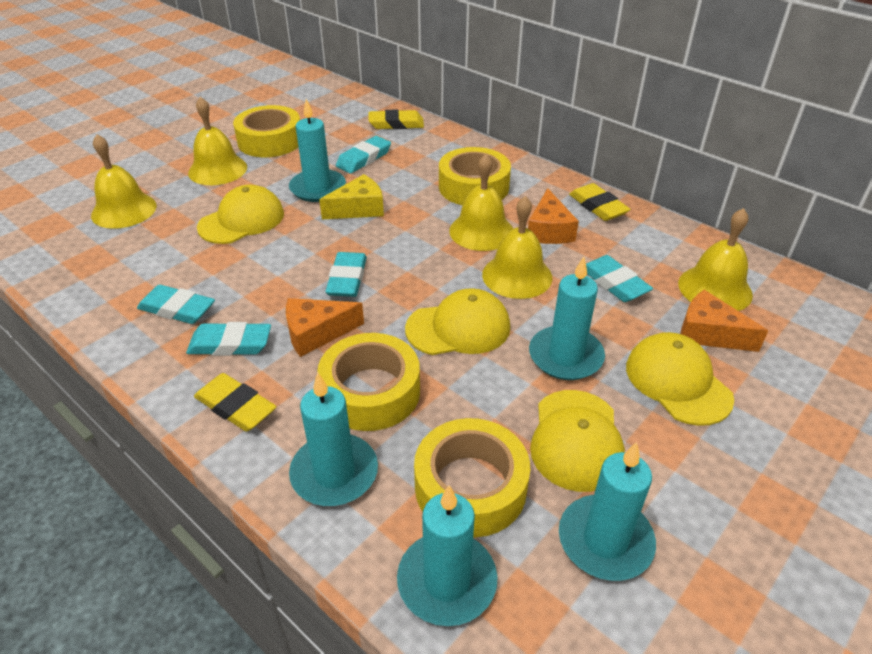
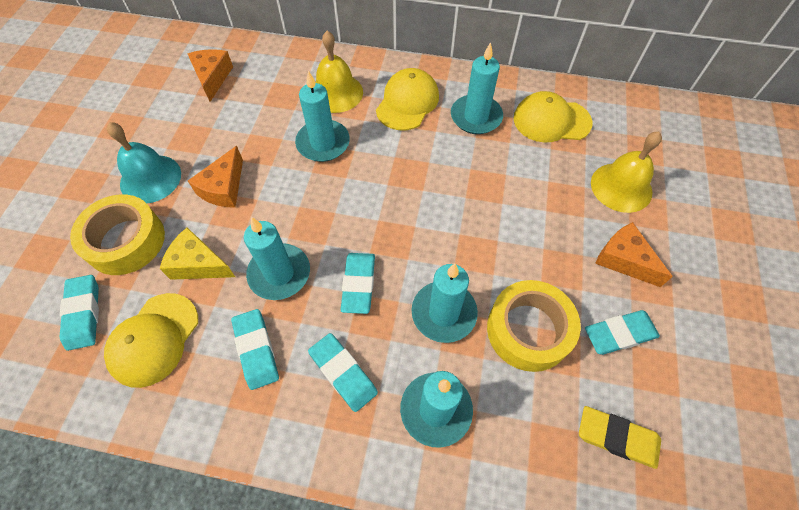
turquoise bell: none = 0 -> [107,122,181,203] = 1
yellow bell: [91,134,157,229] [188,97,247,185] [449,154,513,251] [482,196,552,299] [678,208,753,311] = 5 -> [315,31,363,113] [591,132,662,213] = 2
yellow cap: [197,185,284,244] [405,288,510,355] [530,390,625,492] [626,332,734,426] = 4 -> [104,293,198,388] [376,68,439,130] [513,91,593,143] = 3
yellow eraser: [194,373,276,431] [368,109,424,129] [569,183,631,221] = 3 -> [579,406,661,469] = 1
yellow tape: [233,105,300,157] [317,333,420,431] [414,418,530,537] [439,147,511,205] = 4 -> [70,194,165,275] [487,280,581,372] = 2

